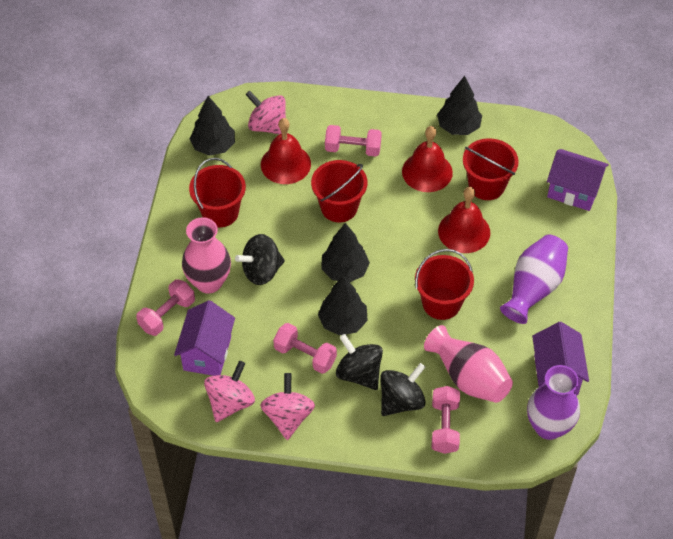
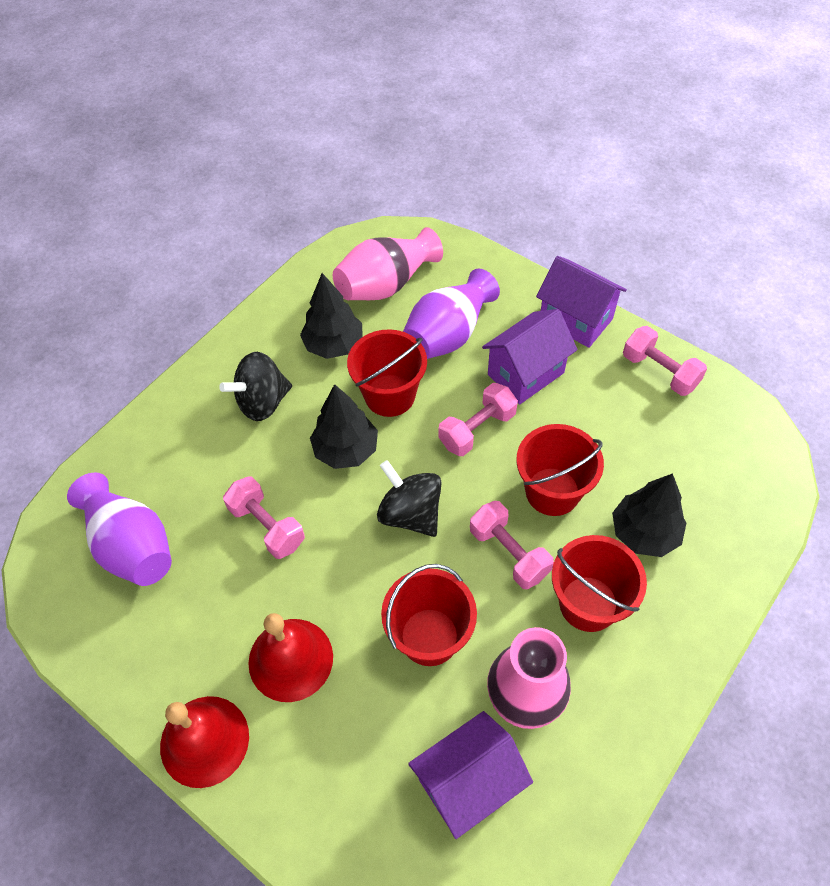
black spinning top: [235,234,285,285] [336,334,383,390] [380,363,426,416] = 3 -> [219,352,292,421] [377,460,442,537] = 2
black tree: [190,96,235,156] [318,275,368,336] [321,223,370,282] [437,76,482,135] = 4 -> [300,273,363,359] [310,384,378,469] [612,473,686,557] = 3
pink spinning top: [204,361,255,422] [245,91,286,134] [260,373,315,440] = 3 -> none = 0
red bell: [261,118,311,184] [402,126,453,192] [438,187,490,253] = 3 -> [160,696,249,788] [248,613,333,702] = 2

